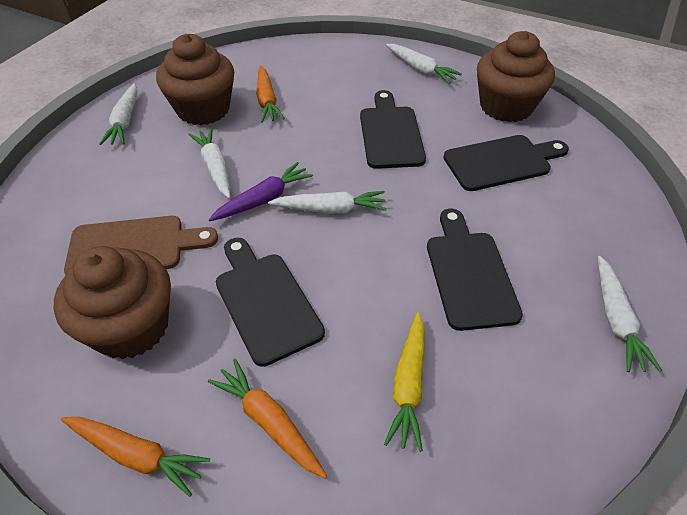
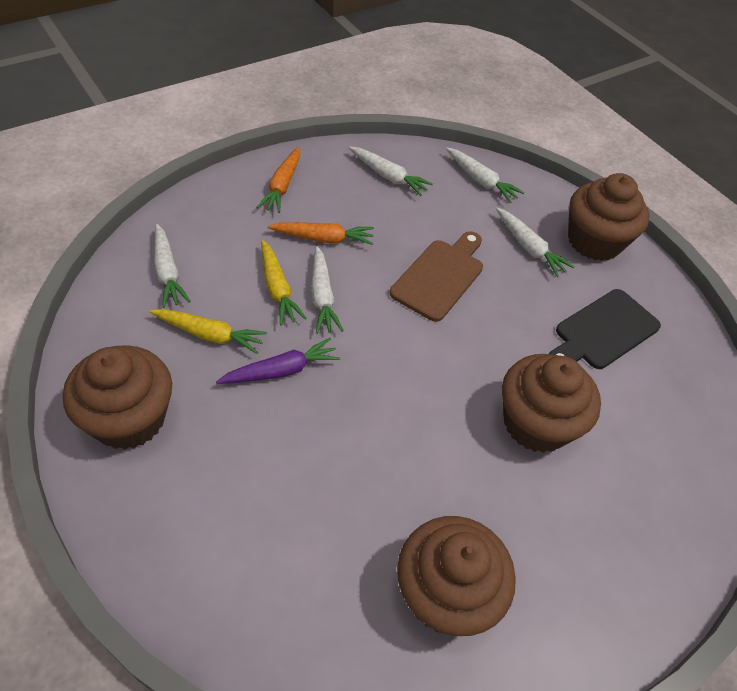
black cutting board: [216,238,325,367] [360,90,426,169] [427,209,523,331] [443,135,569,191] = 4 -> [549,289,661,369] = 1
brown cupcake: [54,246,171,360] [156,34,234,125] [477,31,555,122] = 3 -> [63,345,172,450] [397,516,516,636] [502,354,601,453] [568,173,650,261] = 4
orange carrot: [61,417,210,497] [208,359,327,479] [256,66,285,123] = 3 -> [257,147,300,213] [267,222,374,245] = 2
yellow carrot: [384,312,424,452] = 1 -> [149,309,267,354] [261,240,307,325] = 2

